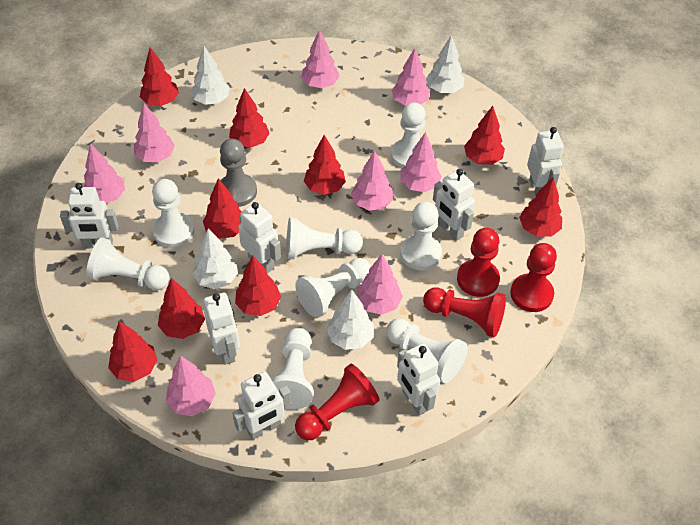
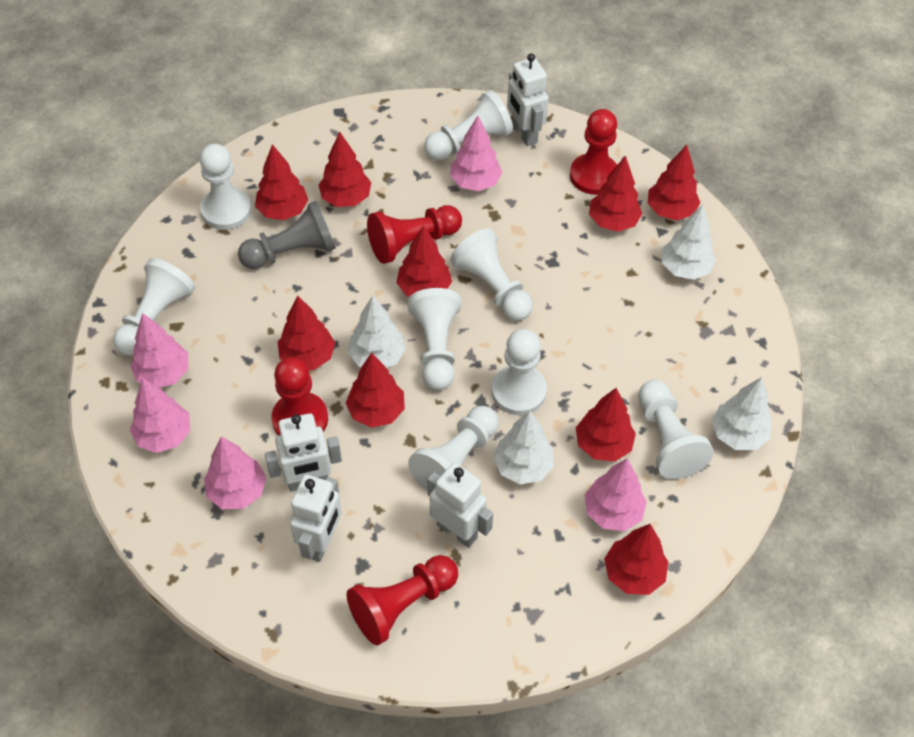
pink tree: [84,144,125,203] [134,104,175,162] [166,356,216,416] [301,29,340,88] [351,150,393,211] [357,254,403,315] [391,48,430,106] [401,132,442,192] = 8 -> [130,313,188,388] [130,378,190,453] [204,436,266,509] [450,116,502,191] [585,458,647,531] = 5
white robot: [60,183,119,249] [204,293,240,365] [233,371,291,440] [238,202,281,273] [397,343,440,416] [433,169,475,241] [527,127,564,196] = 7 -> [265,413,342,492] [290,474,342,562] [427,463,493,548] [507,53,549,146] = 4

